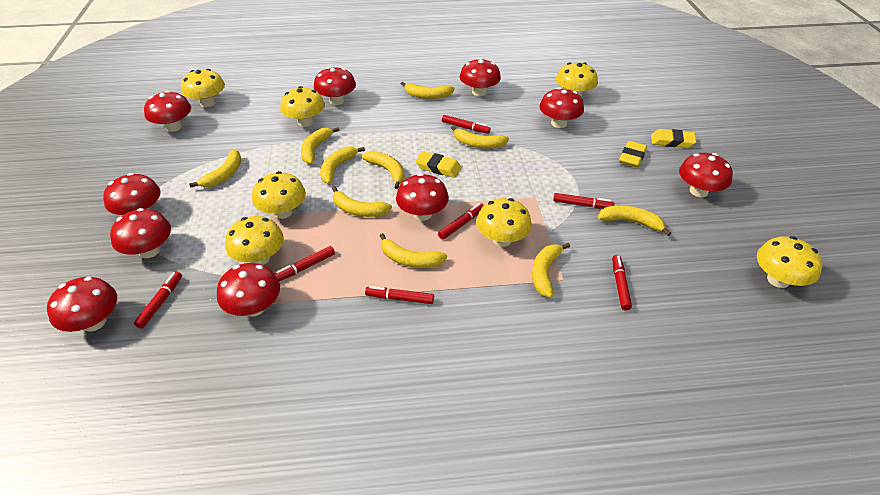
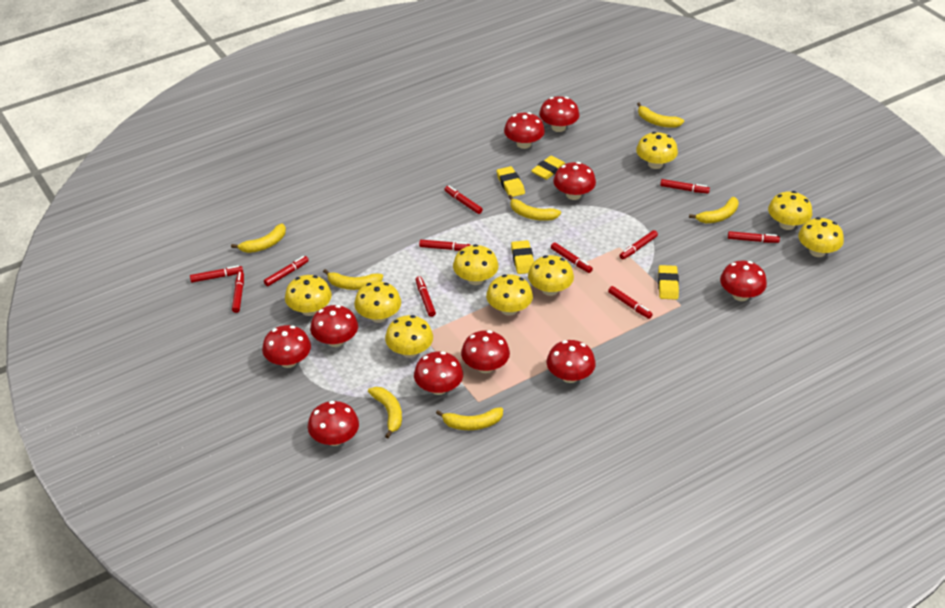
red marker: [134,271,182,329] [275,246,335,281] [365,286,434,304] [438,203,484,240] [442,115,490,134] [553,193,614,209] [612,255,632,311] = 7 -> [190,265,243,283] [232,271,244,313] [264,256,309,286] [416,276,436,317] [419,240,471,251] [444,186,483,214] [551,242,593,273] [608,286,653,319] [619,230,658,260] [660,179,710,193] [728,231,780,243] = 11
yellow banana: [189,150,241,188] [301,127,339,164] [320,147,365,184] [332,186,392,217] [362,151,405,189] [380,233,447,268] [401,82,454,99] [451,126,509,149] [532,243,570,297] [598,206,671,236] = 10 -> [231,223,286,253] [323,269,383,290] [368,387,402,438] [436,407,503,430] [508,195,561,221] [637,102,684,128] [689,197,739,223] = 7
yellow eraser: [415,151,461,178] [619,141,647,167] [651,129,696,148] = 3 -> [497,166,525,197] [511,240,534,274] [531,156,565,180] [658,265,679,300] = 4
yellow mushroom: [181,69,225,107] [225,216,284,265] [252,171,306,219] [280,86,325,127] [476,198,532,247] [556,62,598,97] [757,236,822,288] = 7 -> [285,275,332,316] [354,281,401,323] [385,315,433,358] [453,244,499,285] [486,274,533,316] [528,255,574,296] [636,132,678,169] [768,191,812,230] [798,217,844,257] = 9

